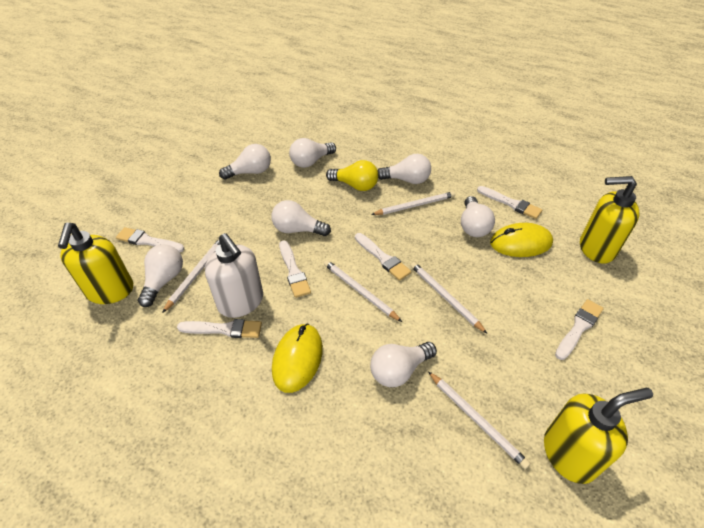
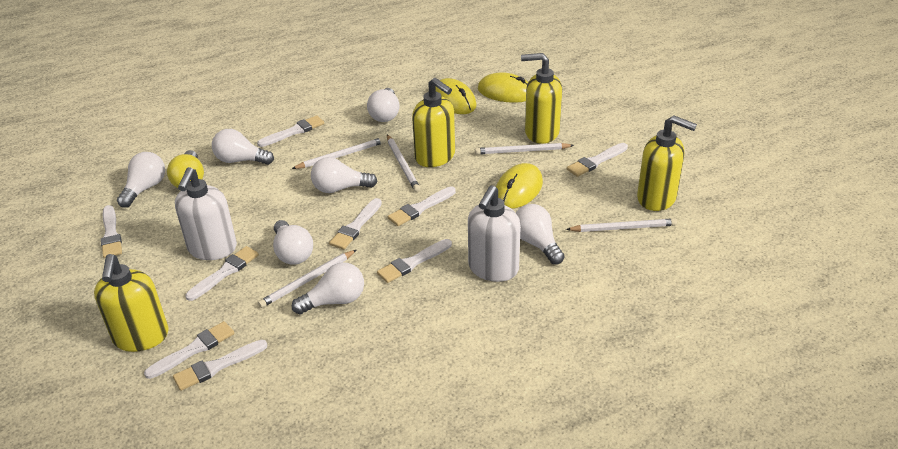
white brush: [116,227,184,252] [177,319,262,338] [279,241,311,298] [355,233,411,281] [477,186,542,219] [555,299,604,360] = 6 -> [101,205,122,258] [144,321,235,379] [173,340,268,391] [185,246,259,301] [257,115,324,147] [329,198,382,250] [377,239,452,283] [388,186,456,226] [567,143,628,177] = 9
white soap dispenser: [205,233,263,318] = 1 -> [175,167,237,260] [468,185,520,282] = 2
yellow mouse: [272,323,323,393] [490,223,553,257] = 2 -> [435,78,477,114] [477,72,528,103] [496,163,543,209] = 3
yellow soap dispenser: [58,223,133,304] [544,388,653,484] [580,176,639,264] = 3 -> [94,254,168,352] [412,78,455,167] [521,53,562,144] [637,116,697,211] = 4

